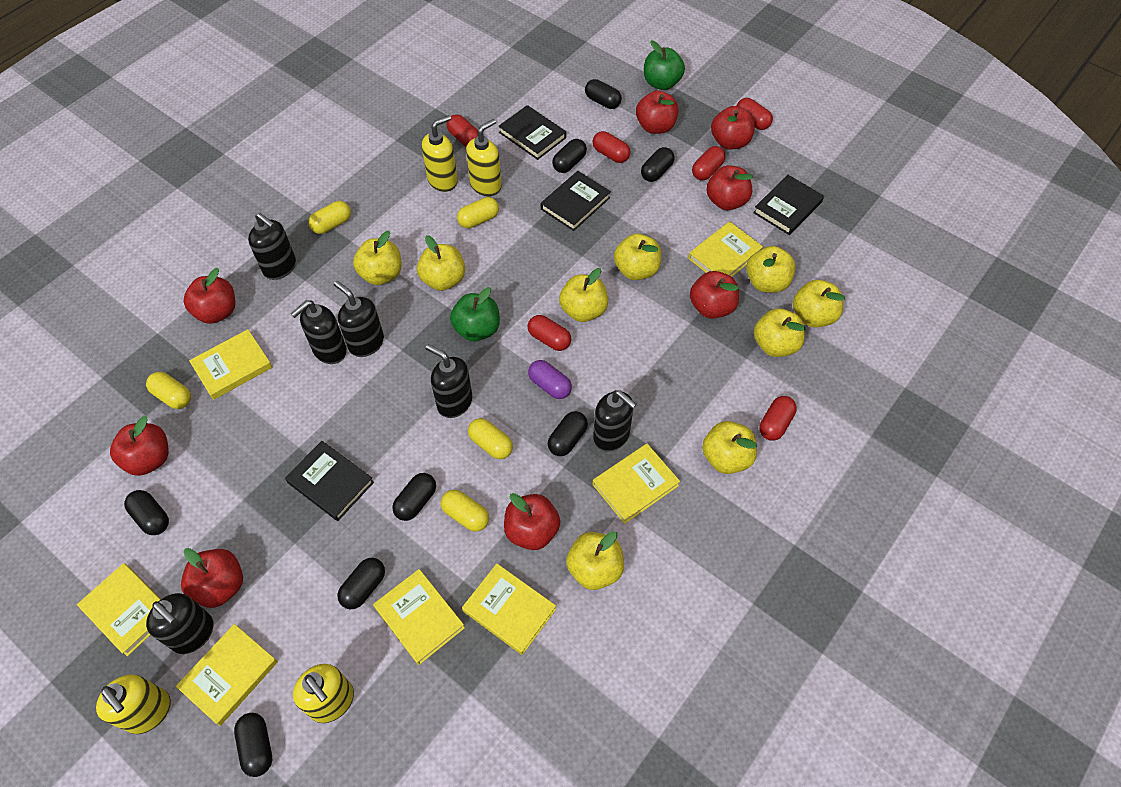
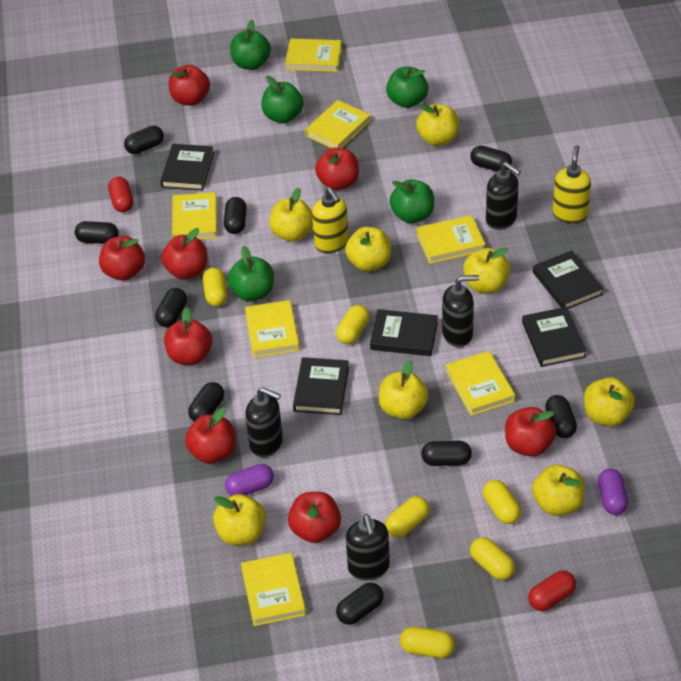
black book: [285,441,374,521] [498,105,566,160] [541,171,611,231] [753,175,824,235] = 4 -> [160,144,214,191] [293,357,349,415] [370,309,438,356] [522,307,587,367] [533,250,604,309] = 5
black capsule: [124,490,169,535] [234,713,272,777] [337,558,385,610] [392,473,436,521] [548,411,588,456] [552,139,587,173] [585,79,622,109] [641,147,674,182] = 8 -> [75,221,119,244] [124,126,164,154] [155,288,187,327] [188,382,224,421] [224,197,247,234] [336,583,384,625] [421,441,472,466] [470,145,512,171] [545,395,577,438] = 9
black soap dispenser: [146,593,214,654] [248,213,296,280] [291,300,347,364] [334,281,384,357] [425,344,472,418] [593,390,637,452] = 6 -> [245,387,283,458] [346,514,390,581] [442,275,479,347] [486,162,521,230] = 4
green apple: [450,287,500,341] [644,41,685,90] = 2 -> [227,246,274,302] [230,20,271,70] [261,76,304,123] [386,67,429,108] [389,179,434,223] = 5
purple capsule: [528,360,572,399] = 1 -> [225,464,274,496] [598,469,628,515] = 2
red capsule: [447,114,478,147] [528,315,571,351] [592,131,630,163] [692,146,726,181] [737,98,773,130] [759,396,797,441] = 6 -> [108,177,133,212] [528,571,576,611] = 2
yellow apple: [353,231,402,285] [417,235,465,291] [559,268,608,322] [566,531,624,590] [614,234,661,280] [702,421,757,474] [746,246,796,293] [754,308,805,357] [793,280,845,328] = 9 -> [213,494,266,545] [269,188,313,242] [345,227,391,271] [379,360,429,419] [416,104,459,146] [463,247,510,293] [532,465,585,516] [584,377,635,426] = 8
yellow capsule: [146,372,191,409] [308,201,351,234] [441,490,489,532] [457,197,499,228] [468,418,513,459] = 5 -> [203,267,228,306] [336,305,369,344] [386,496,429,537] [400,627,455,658] [470,537,515,580] [483,480,521,524] = 6
yellow soap dispenser: [96,674,171,734] [293,664,354,723] [422,115,458,192] [466,119,502,196] = 4 -> [312,187,349,253] [553,145,591,223] = 2

